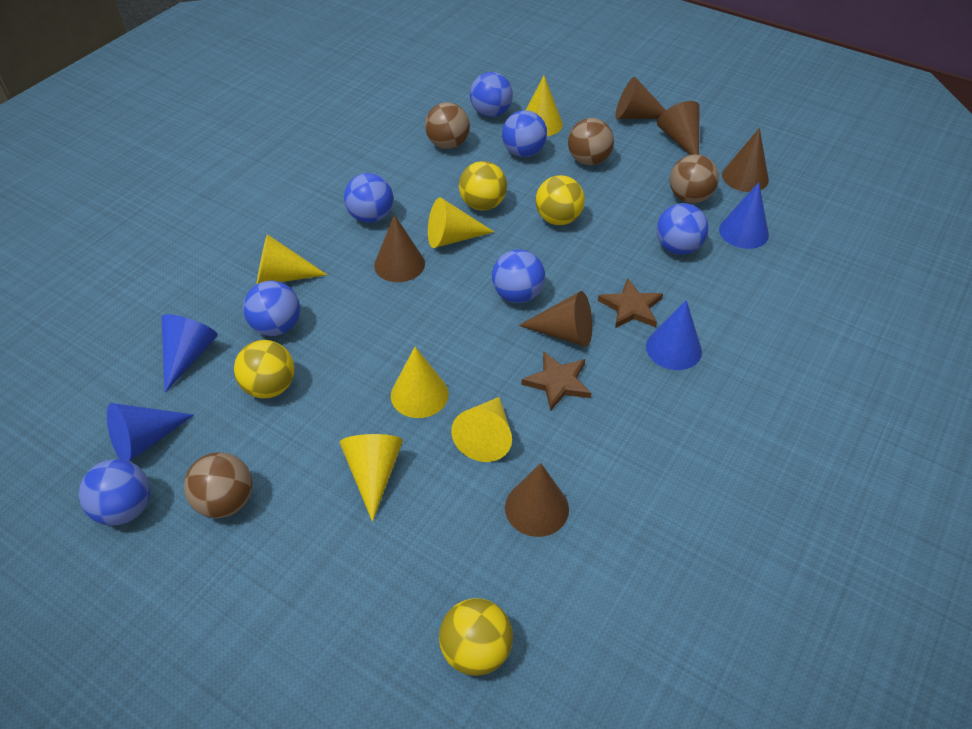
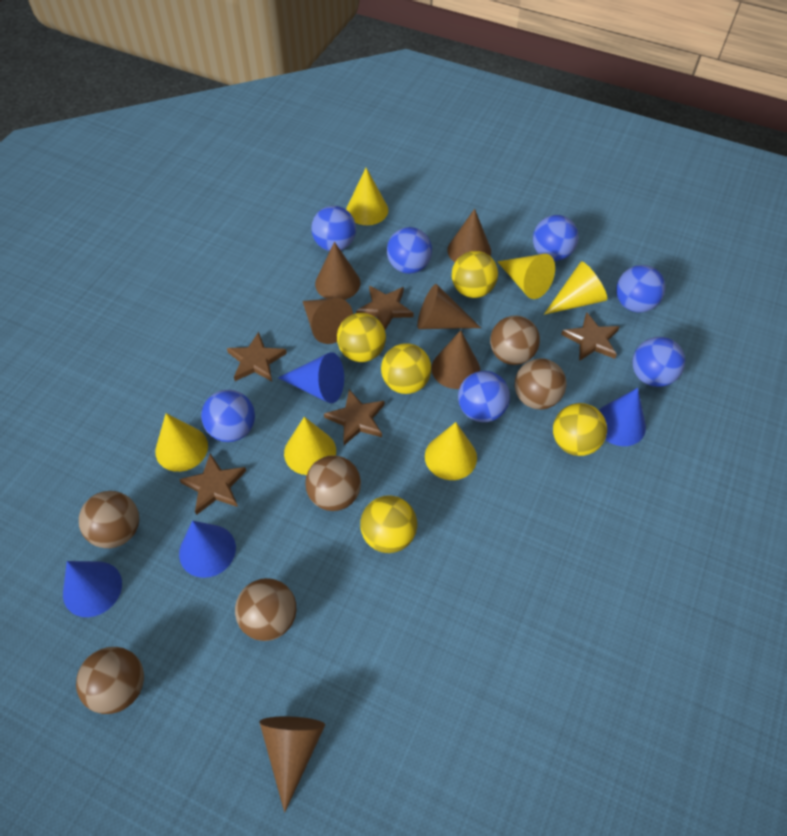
brown ball: [184,452,252,518] [425,102,470,149] [568,118,614,165] [670,154,719,203] = 4 -> [76,647,144,714] [79,491,139,548] [235,578,296,641] [305,455,361,511] [490,315,540,365] [515,358,567,409] = 6
brown star: [521,351,591,411] [598,278,663,328] = 2 -> [179,453,246,515] [227,332,287,381] [324,389,385,445] [356,286,414,330] [561,312,620,361] = 5
yellow ball: [234,340,294,398] [439,598,513,676] [459,161,507,210] [536,175,585,225] = 4 -> [337,313,386,362] [360,495,417,553] [381,343,431,394] [452,251,498,298] [553,403,607,456] = 5

